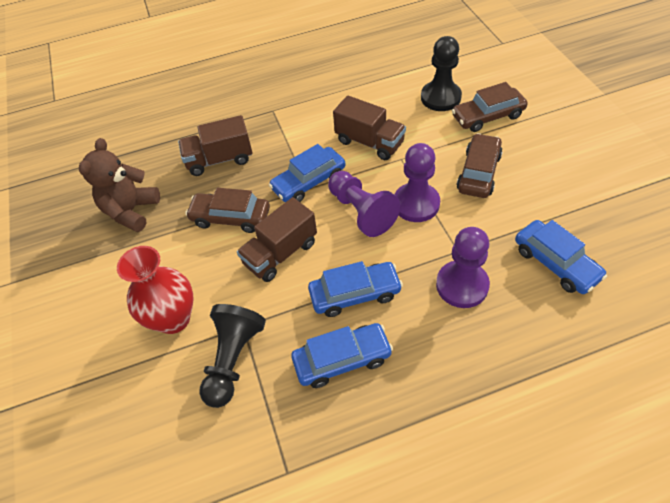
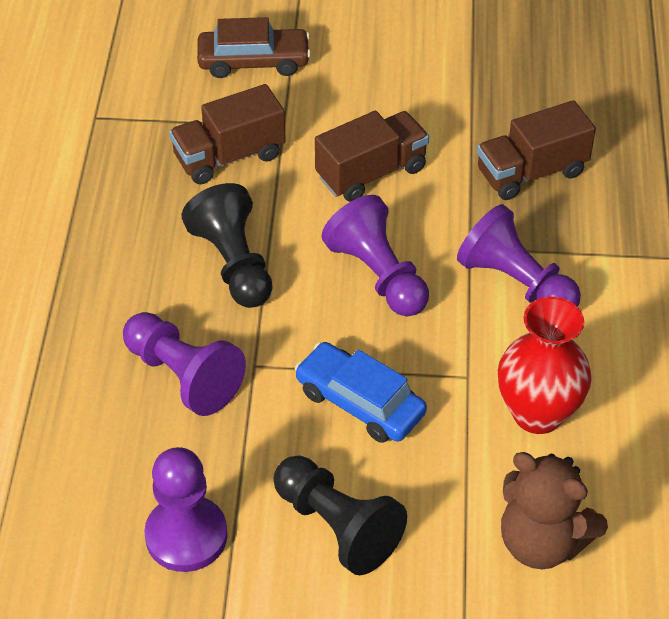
blue car: [269,144,345,202] [291,323,393,388] [308,261,403,317] [515,220,607,294] = 4 -> [295,342,427,443] = 1
brown car: [185,188,270,233] [452,82,528,132] [457,133,502,198] = 3 -> [197,17,311,78] = 1
purple pawn: [328,171,400,237] [394,143,440,222] [436,227,490,308] = 3 -> [123,312,246,416] [144,447,228,572] [322,195,429,316] [457,204,581,307] = 4

